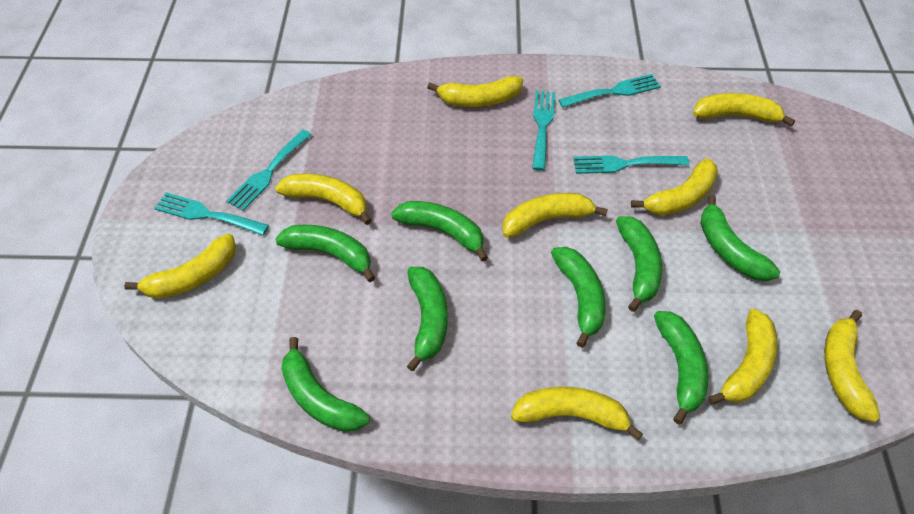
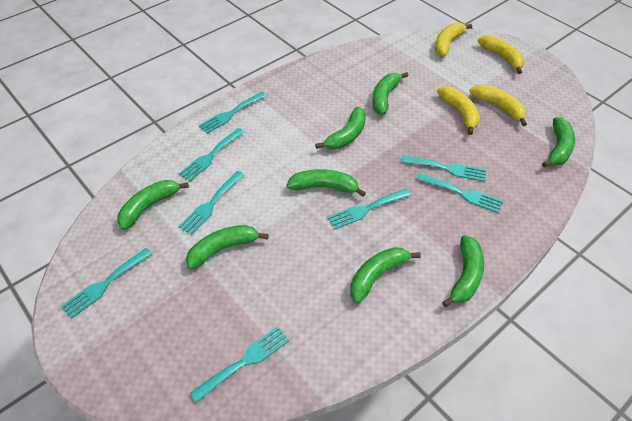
turquoise fork: [154,193,269,236] [226,130,312,211] [532,91,556,171] [559,74,661,108] [573,155,689,174] = 5 -> [61,248,152,319] [178,171,244,235] [179,128,244,182] [190,326,289,403] [199,92,266,134] [327,189,411,229] [401,156,486,182] [416,173,503,213] = 8
yellow banana: [124,234,236,299] [275,174,372,225] [427,76,523,107] [503,193,608,238] [511,387,643,440] [631,158,718,216] [693,93,795,126] [708,309,777,405] [824,310,880,422] = 9 -> [435,23,472,57] [437,86,480,135] [470,85,527,126] [478,35,524,74] = 4

